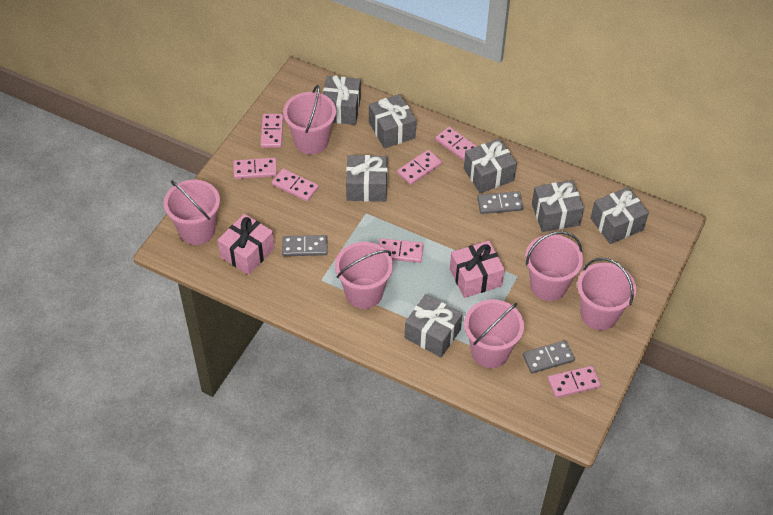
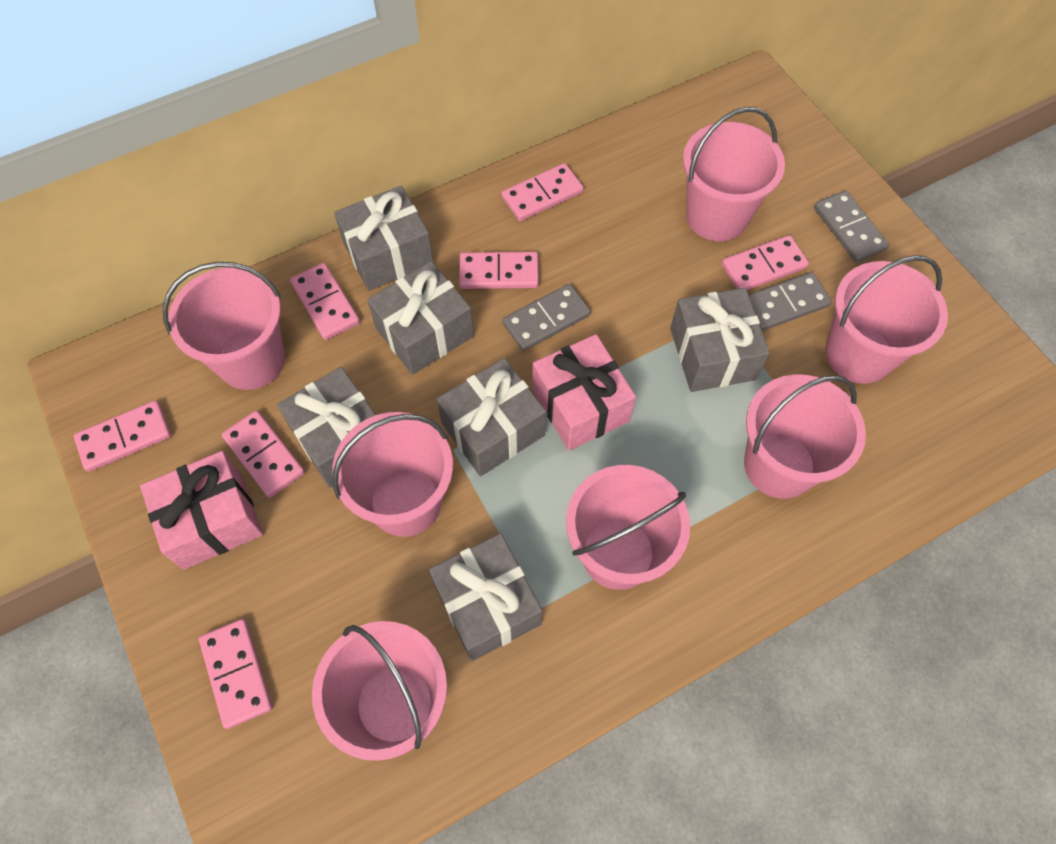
grey gift: [323,75,361,125] [346,155,388,202] [369,94,416,149] [405,294,462,357] [464,139,517,193] [532,180,584,232] [590,187,649,244] = 7 -> [277,367,376,488] [334,186,434,291] [367,261,474,375] [429,533,542,661] [437,358,546,476] [670,288,770,392] = 6
pink bucket: [164,180,220,245] [283,85,336,155] [335,242,393,309] [464,299,524,368] [525,231,583,301] [577,258,636,330] = 6 -> [163,262,285,390] [312,621,447,761] [332,412,453,537] [566,465,690,590] [683,107,785,241] [744,374,866,499] [825,255,948,384] = 7

